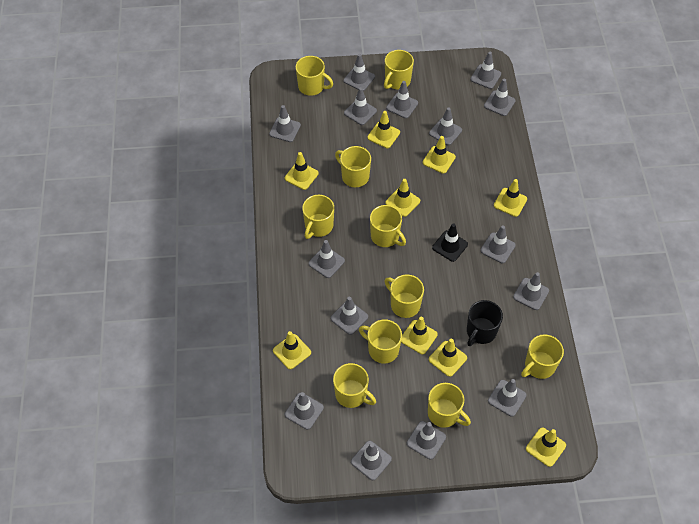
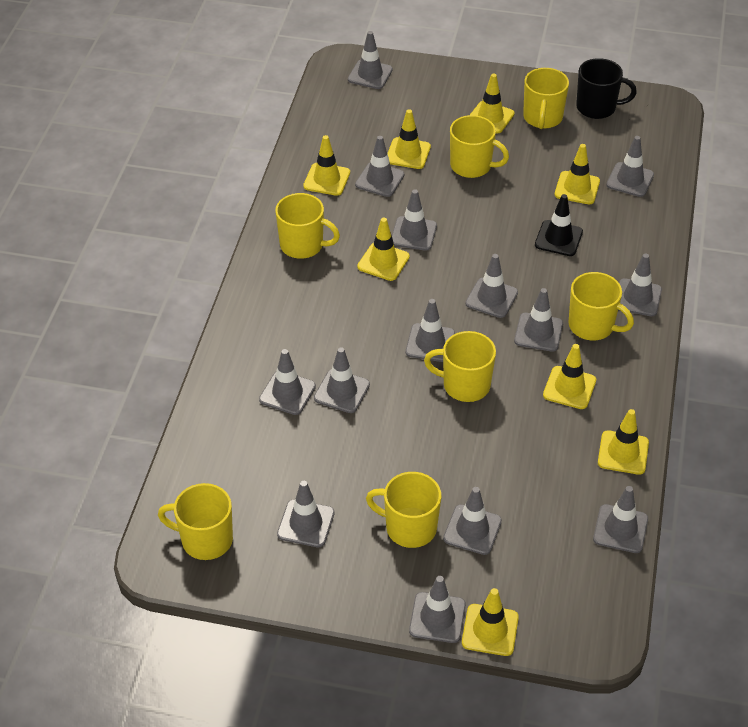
grey traffic cone: [269,105,301,142] [285,392,324,430] [308,240,345,278] [331,297,368,335] [343,54,375,91] [344,87,377,125] [351,441,392,480] [386,81,418,118] [407,421,446,460] [429,107,462,145] [470,52,501,89] [480,225,516,263] [484,79,516,116] [488,379,527,417] [513,272,549,310] = 15 -> [259,349,316,415] [277,481,335,547] [314,347,370,413] [348,31,393,89] [355,136,404,197] [392,189,437,251] [406,299,455,362] [409,576,466,643] [443,487,502,555] [465,254,518,318] [514,288,563,352] [593,486,648,553] [606,136,654,197] [618,253,662,316] = 14
yellow mug: [296,56,333,96] [302,195,334,239] [333,363,376,408] [335,146,371,187] [359,319,402,364] [370,205,406,247] [384,50,414,89] [384,274,424,318] [428,383,471,428] [521,334,564,379] = 10 -> [158,483,233,560] [275,193,340,259] [366,472,441,548] [424,331,496,402] [450,115,509,178] [523,68,569,129] [569,272,634,341] = 7
yellow traffic cone: [273,331,311,369] [285,152,319,190] [367,111,400,148] [385,179,420,217] [401,317,438,354] [423,136,456,174] [429,339,467,377] [494,179,527,217] [526,428,566,467] = 9 -> [303,135,350,196] [357,218,410,281] [387,109,431,169] [462,588,519,656] [470,73,515,133] [543,344,596,409] [554,144,600,204] [598,409,649,475] = 8

